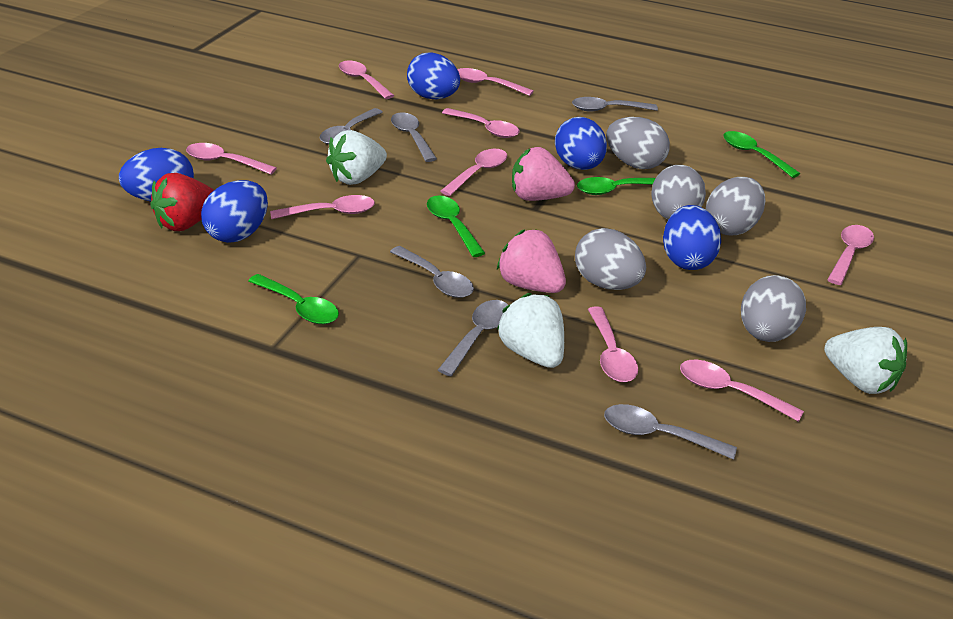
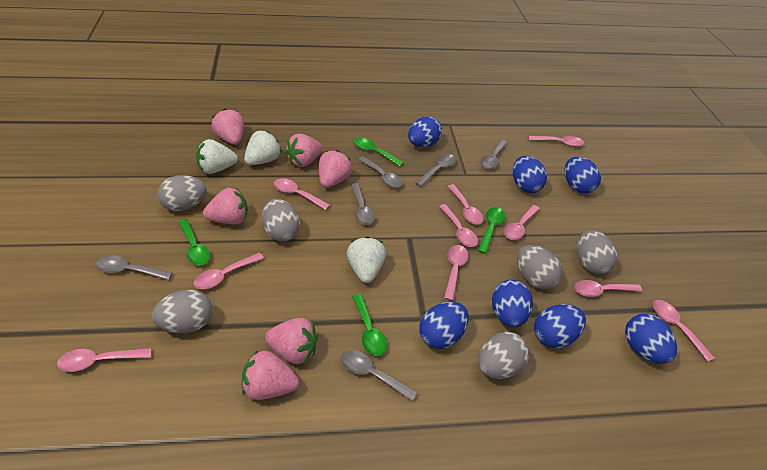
blue egg: [119,148,194,202] [201,180,268,243] [407,52,460,99] [555,117,607,170] [663,205,721,270] = 5 -> [408,116,442,147] [419,302,469,349] [492,280,533,328] [513,156,547,193] [534,304,586,348] [565,157,601,193] [625,314,677,364] = 7
grey egg: [575,228,646,290] [607,117,670,169] [651,165,706,220] [706,177,766,235] [741,275,806,342] = 5 -> [152,289,213,333] [157,175,207,211] [262,199,300,242] [478,332,530,379] [517,245,562,289] [577,230,618,274] = 6
pink spoon: [186,143,277,175] [270,195,375,219] [339,61,394,99] [441,149,507,196] [442,108,520,138] [457,68,534,96] [588,306,638,382] [680,360,804,422] [827,225,874,285] = 9 -> [57,348,152,372] [194,253,264,289] [274,178,330,210] [439,204,478,247] [444,245,468,301] [447,184,483,224] [504,205,540,240] [529,136,584,147] [574,280,642,297] [653,300,714,362] = 10
pink strawberry: [497,229,566,293] [512,147,575,201] = 2 -> [203,188,248,224] [211,109,244,145] [242,350,299,400] [265,318,318,364] [285,134,322,167] [319,150,352,188] = 6
red strawberry: [150,173,214,231] = 1 -> none = 0

